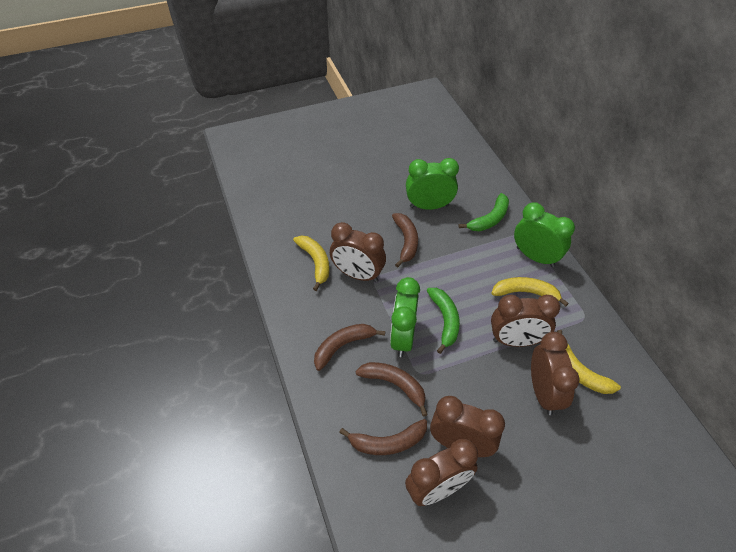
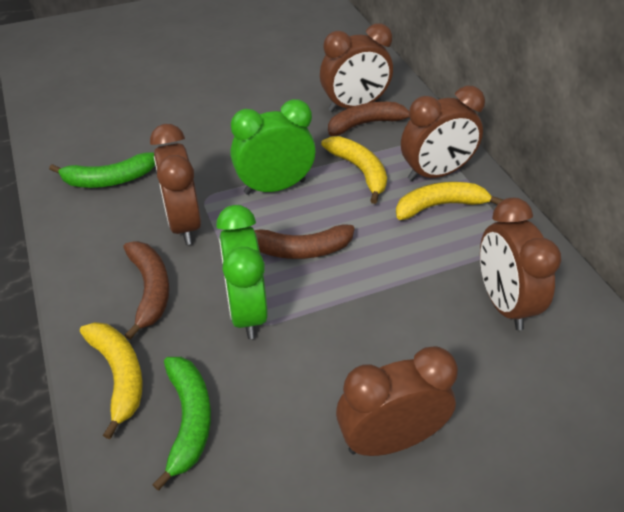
brown banana: [314,324,385,371] [339,419,427,455] [356,362,428,417] [392,213,418,267] = 4 -> [123,241,169,340] [254,225,355,259] [328,102,409,136] = 3
green clock: [390,277,420,357] [406,158,459,210] [514,203,575,267] = 3 -> [216,205,268,339] [231,99,316,195] = 2

